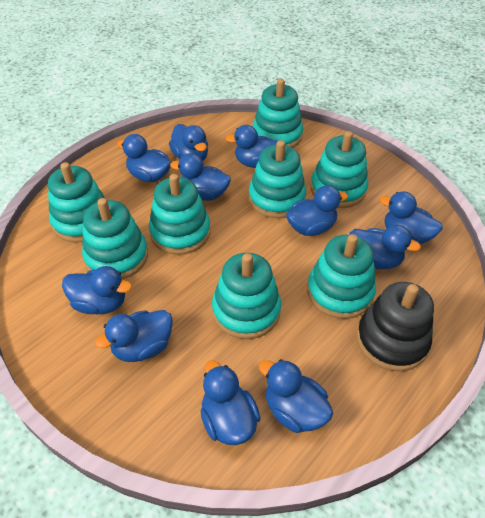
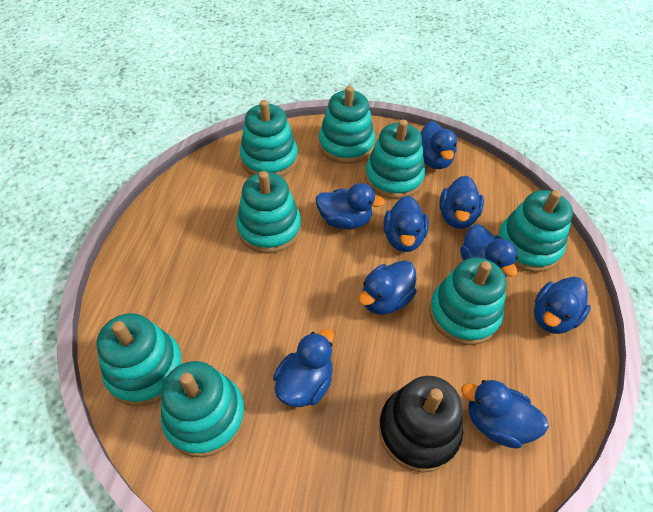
blue duck: [62,266,132,314] [95,310,173,362] [117,134,171,182] [169,124,208,161] [170,153,231,201] [201,360,260,445] [225,125,279,168] [259,359,333,433] [286,185,348,236] [349,225,421,270] [380,191,443,244] = 11 -> [273,329,334,407] [316,183,385,229] [358,260,417,315] [384,196,429,252] [420,121,457,169] [439,176,484,229] [460,224,518,277] [461,380,549,449] [534,277,591,334] = 9

